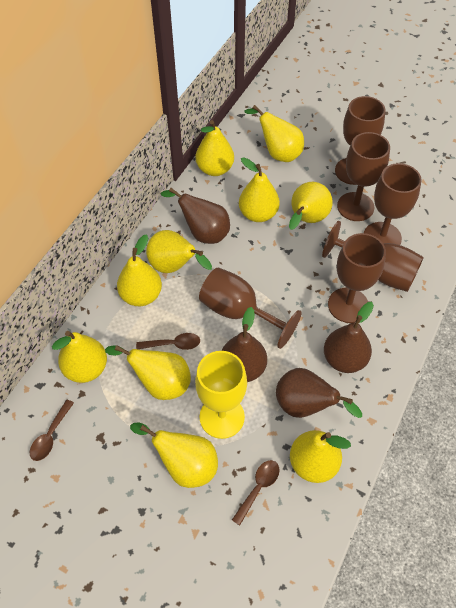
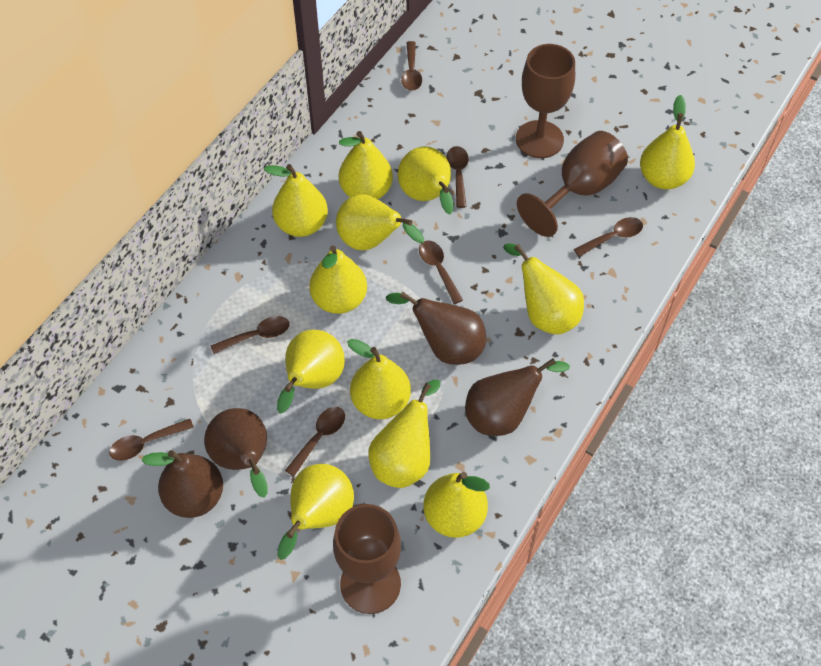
brown goblet: [199,268,302,349] [322,220,424,292] [328,233,386,323] [335,96,385,185] [337,132,390,221] [364,163,422,245] = 6 -> [333,504,401,614] [516,44,575,158] [517,131,628,237] = 3
brown spoon: [30,400,74,461] [136,333,200,350] [232,460,279,526] = 3 -> [109,419,194,461] [211,316,289,354] [285,407,345,477] [401,41,422,91] [419,241,463,304] [447,146,468,208] [574,217,643,257] = 7
yellow goblet: [195,351,247,439] = 1 -> none = 0
yellow pear: [52,331,107,383] [105,345,191,400] [117,235,162,306] [130,423,218,488] [146,230,212,273] [196,120,234,176] [239,157,280,222] [245,105,304,162] [289,182,333,230] [290,430,351,483] = 10 -> [264,164,328,237] [277,330,345,414] [277,464,354,560] [309,245,367,314] [336,194,424,250] [339,131,393,199] [347,339,411,419] [368,380,441,488] [398,146,454,214] [423,472,490,538] [503,243,584,335] [640,95,695,189] = 12

